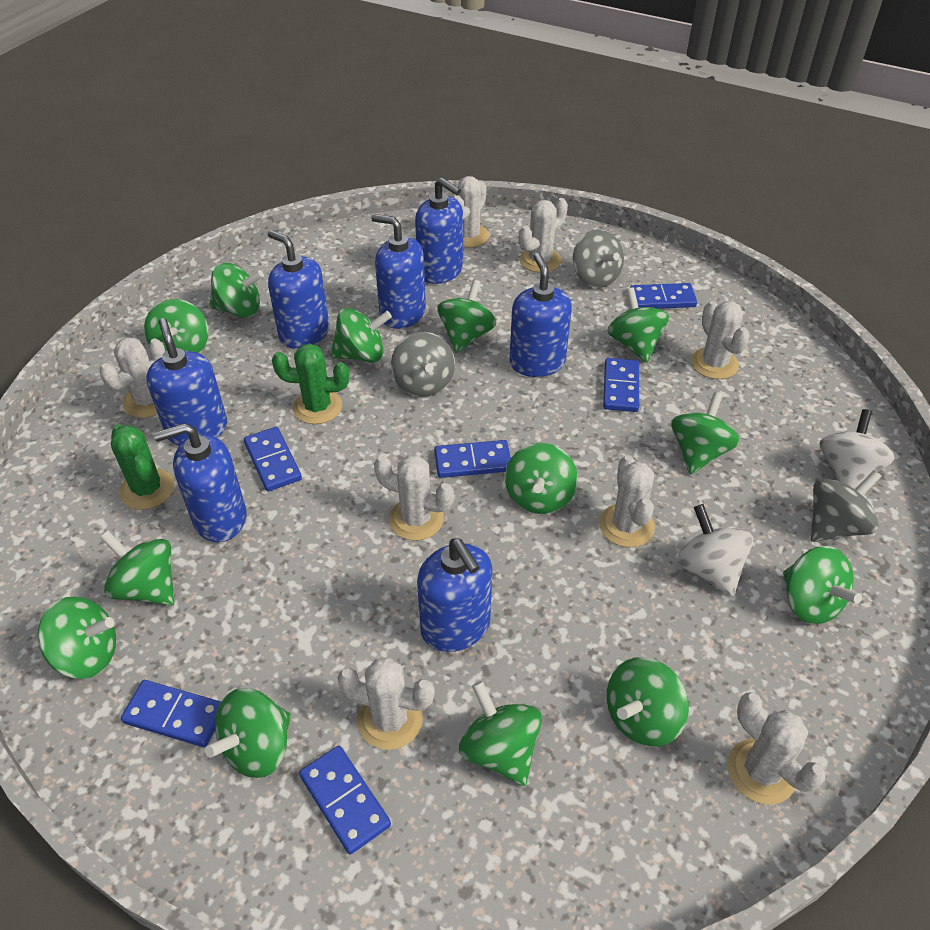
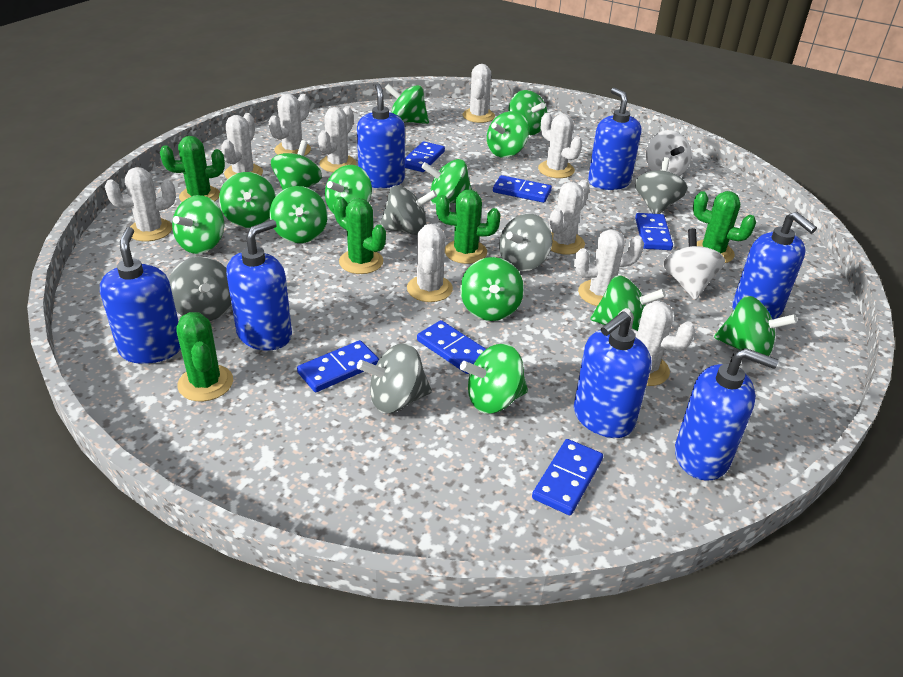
green cactus: [111,424,174,510] [272,343,349,424] = 2 -> [160,136,225,202] [176,312,233,401] [334,197,386,274] [436,189,501,264] [693,191,756,263] = 5
grey spinning top: [391,332,455,397] [573,229,624,288] [811,470,882,542] = 3 -> [169,257,231,321] [357,343,432,413] [379,185,437,235] [499,214,552,271] [635,157,688,214] = 5
white cactus: [100,337,165,418] [337,657,435,750] [374,455,454,541] [454,176,489,248] [519,198,568,273] [599,455,655,547] [691,301,750,379] [727,693,826,804] = 8 -> [105,167,176,241] [221,113,263,179] [268,94,311,156] [318,106,357,172] [407,224,453,302] [463,64,495,123] [538,113,583,178] [549,180,590,254] [574,229,644,306] [619,301,695,386] = 10

